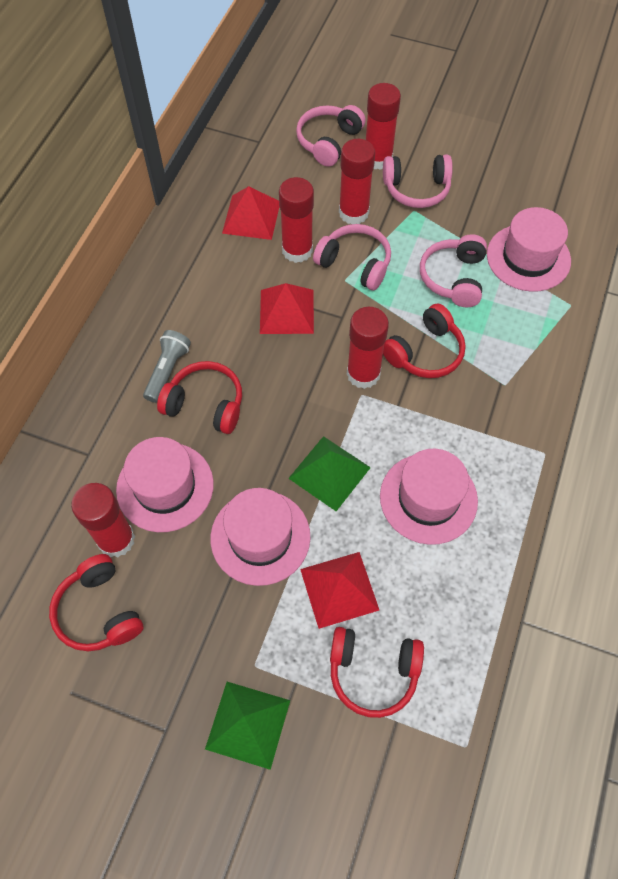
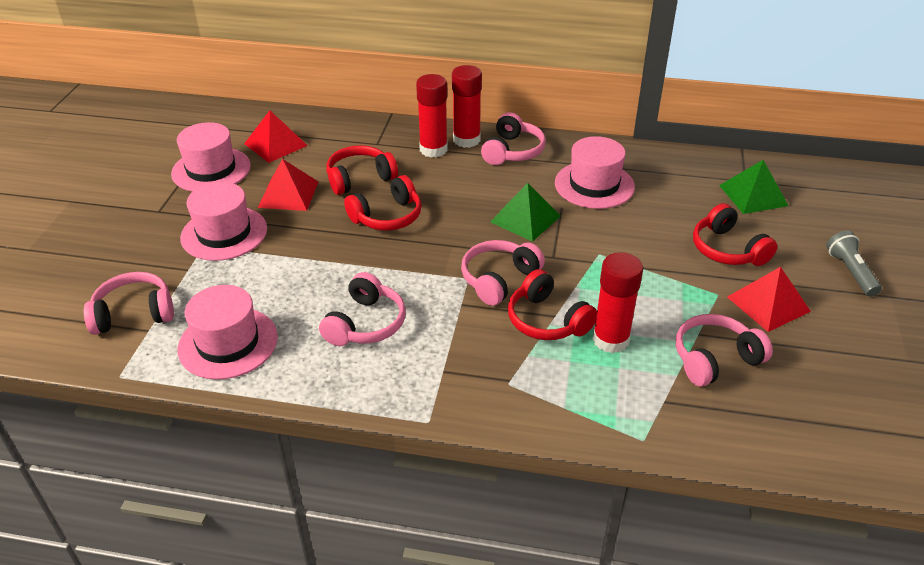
pink headphones: [296,105,366,167] [313,224,391,290] [383,154,453,208] [420,234,487,307] = 4 -> [84,272,174,335] [319,272,406,346] [461,240,545,306] [481,112,546,165] [676,314,773,387] = 5
red glue stick: [71,483,135,557] [279,177,314,263] [339,139,375,224] [347,307,389,389] [366,83,401,170] = 5 -> [416,74,448,158] [452,65,482,148] [593,252,643,353] = 3

